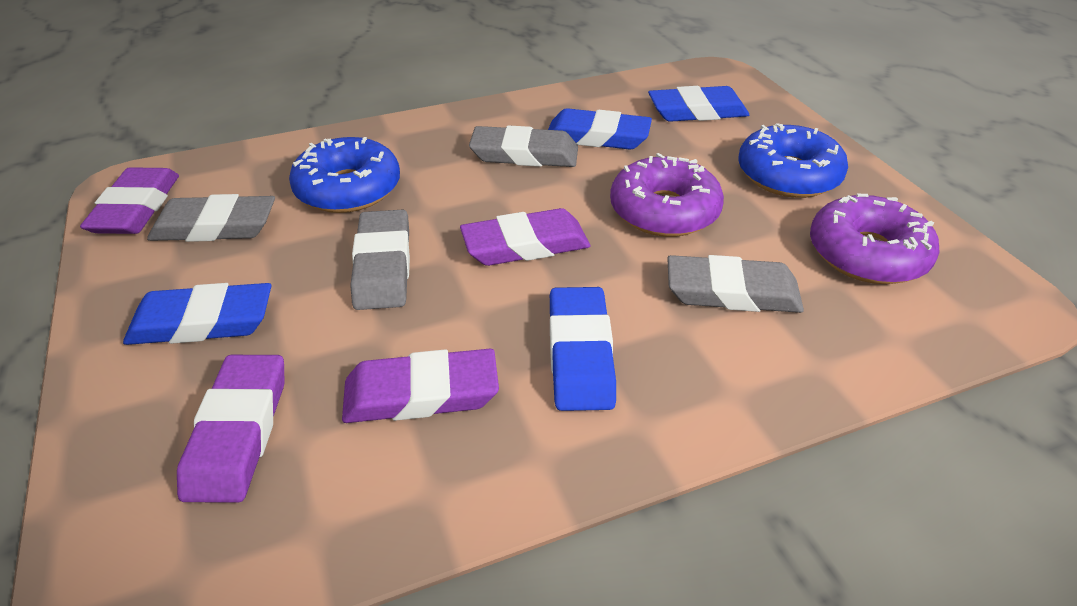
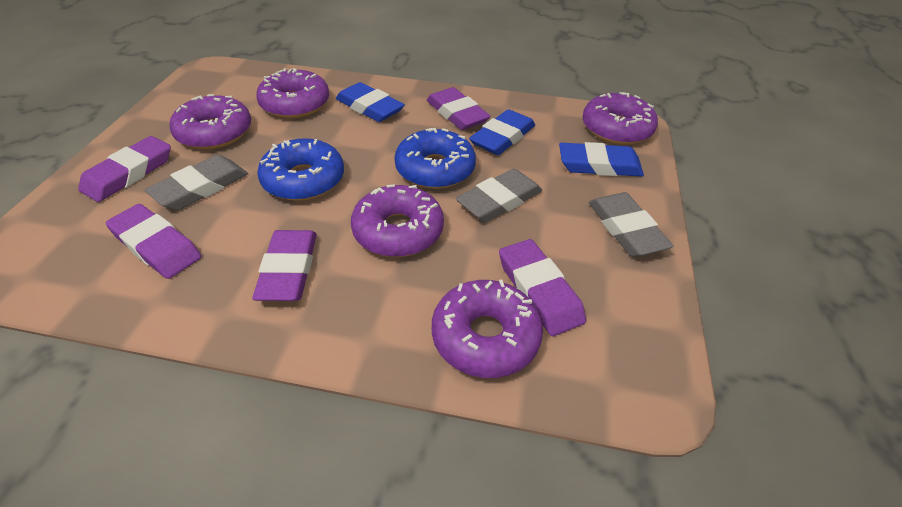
blue eraser: [123,283,271,345] [548,108,652,150] [550,287,616,411] [648,86,749,122] = 4 -> [336,82,405,122] [469,109,535,155] [559,142,644,177] = 3
grey eraser: [147,194,275,242] [350,210,410,310] [469,125,578,167] [667,255,804,313] = 4 -> [145,155,248,210] [456,168,542,222] [589,192,673,257] = 3
purple donut: [610,153,724,237] [810,194,940,284] = 2 -> [169,94,251,149] [256,68,329,118] [351,185,444,257] [432,279,543,378] [582,92,658,145] = 5
purple eraser: [80,167,179,234] [177,355,285,503] [342,349,499,423] [460,208,590,266] = 4 -> [78,136,171,202] [106,204,201,279] [252,230,317,301] [427,87,491,130] [499,239,586,336] = 5

